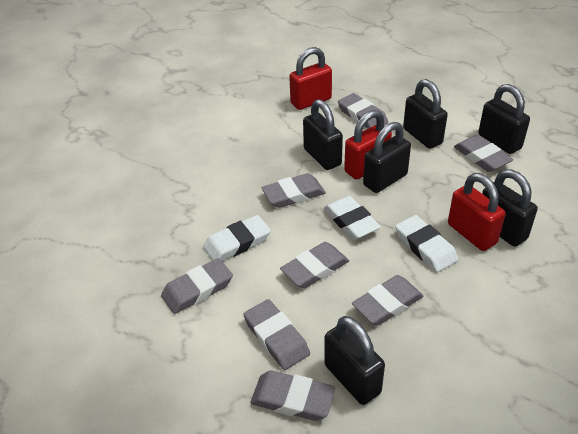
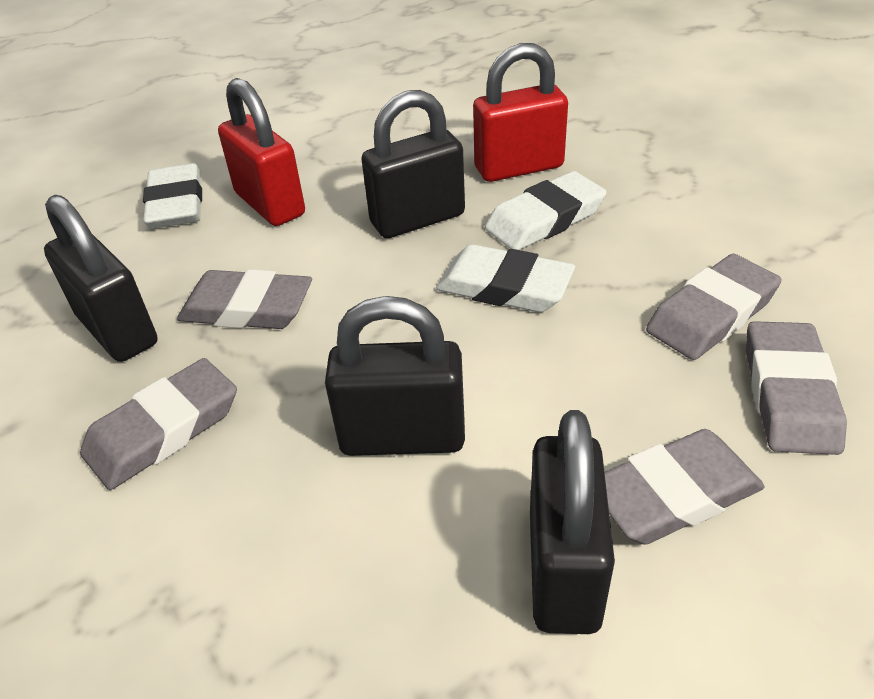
black padlock: [303,99,343,170] [324,316,385,405] [363,122,411,193] [403,79,448,149] [478,84,530,154] [482,169,538,247] = 6 -> [44,195,158,362] [325,296,465,456] [361,90,465,238] [530,410,615,634] = 4
grey eraser: [161,258,233,314] [243,299,310,370] [250,371,335,421] [262,173,326,208] [280,242,349,288] [338,93,388,129] [352,275,423,325] [454,135,513,172] = 8 -> [80,358,237,490] [177,269,312,329] [605,429,765,544] [646,254,782,360] [746,321,847,455] = 5
red padlock: [289,47,332,110] [344,110,392,180] [448,173,506,251] = 3 -> [218,78,305,226] [473,43,568,182] = 2

